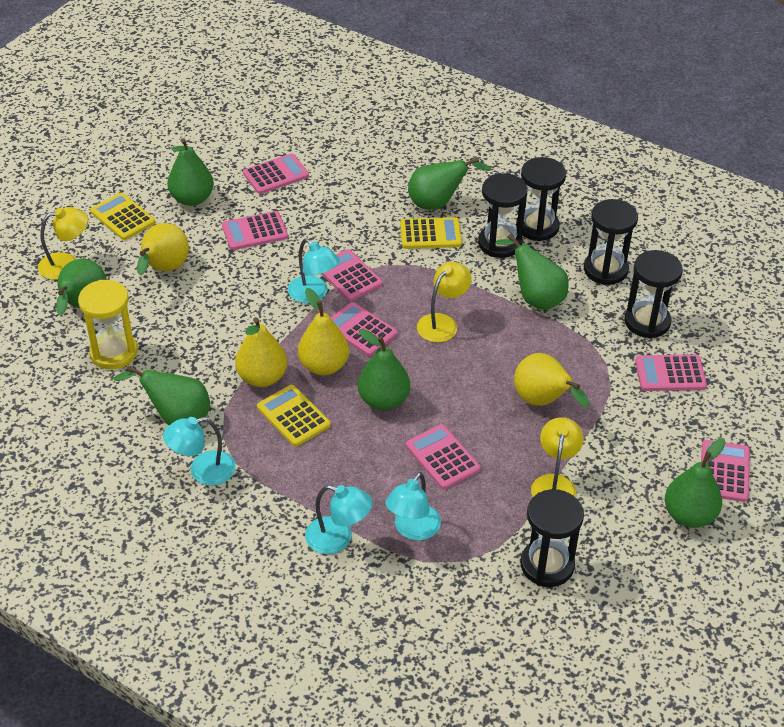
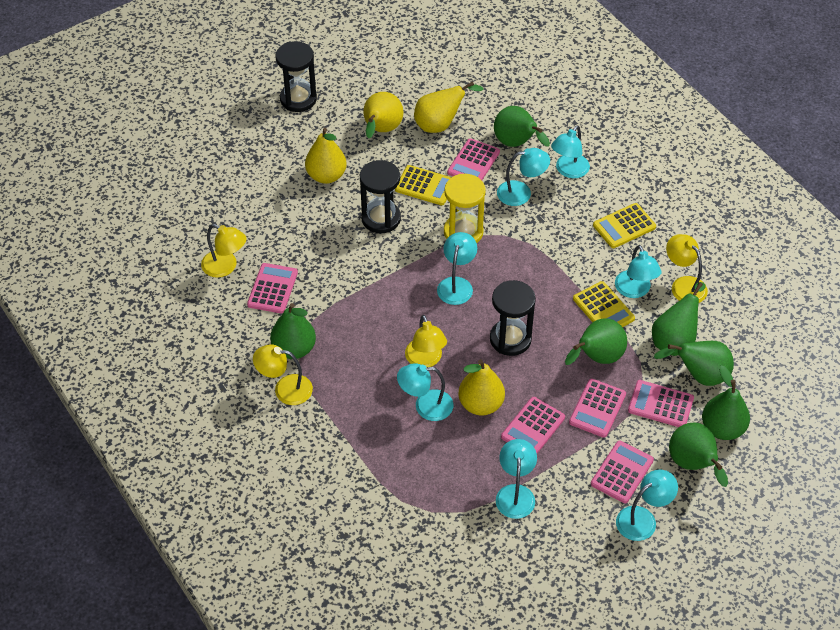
black hourglass: [478,173,528,258] [516,157,566,241] [521,489,584,587] [584,199,638,285] [624,250,683,338] = 5 -> [276,41,317,112] [360,160,401,233] [490,280,536,356] = 3
pink calculator: [222,211,288,250] [243,153,309,194] [322,249,383,301] [331,302,398,356] [406,424,481,489] [635,354,707,391] [701,440,750,502] = 7 -> [247,263,298,313] [447,138,500,180] [501,397,565,454] [569,378,626,438] [591,440,654,503] [628,380,694,427] = 6
turquoise lamp: [163,417,236,486] [288,238,339,303] [305,485,373,554] [385,472,441,541] = 4 -> [397,363,453,421] [437,232,477,305] [496,439,537,519] [497,148,550,206] [551,125,590,178] [615,245,661,298] [616,470,678,541] = 7
yellow lamp: [38,207,88,280] [417,262,472,342] [531,417,583,497] = 3 -> [201,224,247,278] [253,345,313,405] [405,315,447,367] [666,234,708,303] = 4

